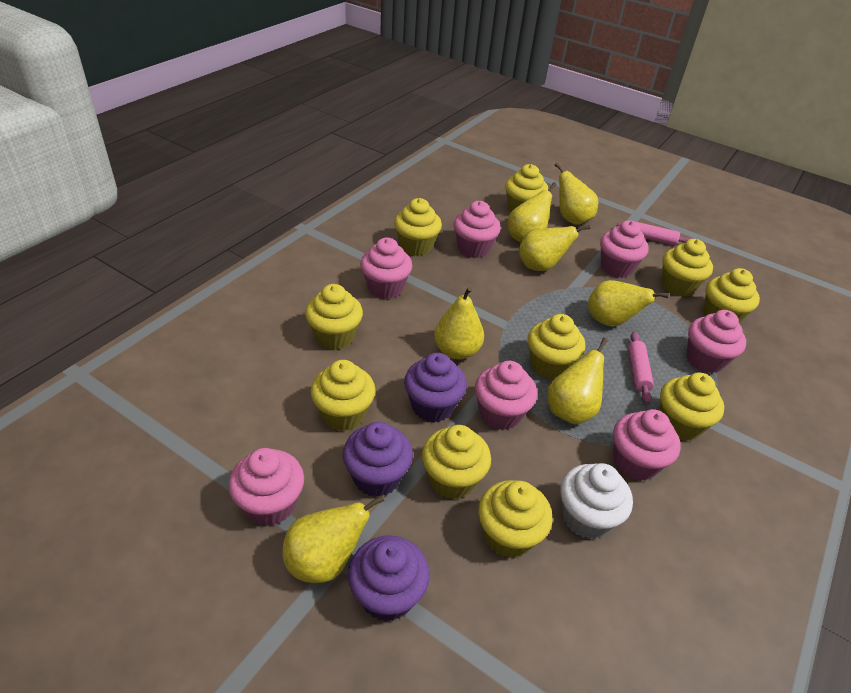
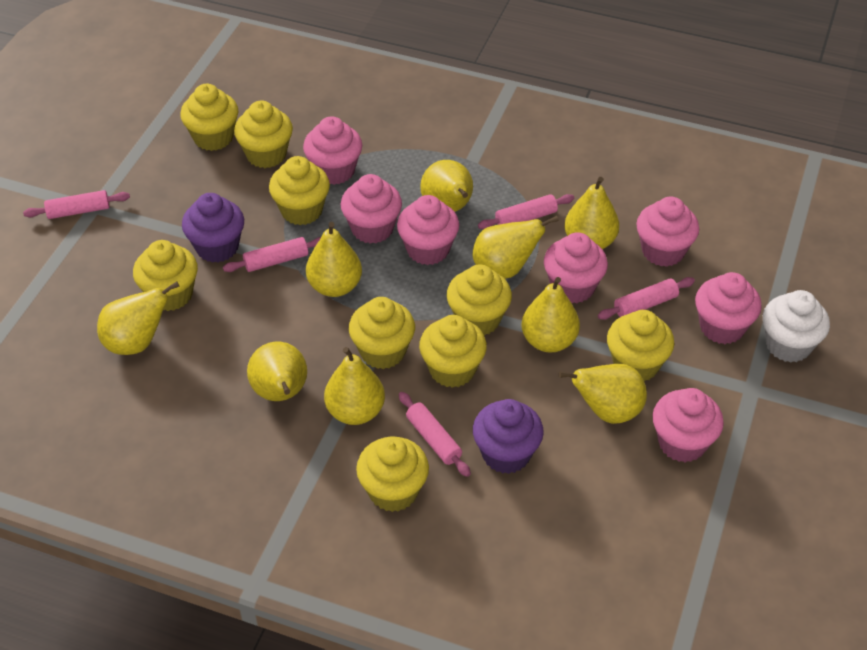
pink rolling pin: [617,222,692,245] [628,332,654,404] = 2 -> [23,190,130,219] [223,237,321,272] [399,392,471,477] [478,194,574,229] [598,277,695,320] = 5
purple cupcake: [343,422,413,497] [348,535,430,622] [404,353,467,422] = 3 -> [182,193,244,263] [473,399,544,474] = 2
yellow cupcake: [305,284,363,350] [311,360,376,431] [394,198,442,256] [422,425,491,499] [478,480,553,558] [505,164,548,212] [528,314,585,380] [660,373,724,441] [662,239,713,297] [703,268,760,323] = 10 -> [133,240,198,311] [180,84,239,151] [234,100,293,168] [269,156,330,225] [349,297,415,369] [356,436,429,512] [419,315,487,388] [447,265,512,336] [607,310,674,382] = 9
yellow pear: [282,495,384,583] [434,287,484,359] [508,182,557,243] [519,225,590,271] [548,338,608,425] [555,163,598,225] [588,280,669,327] = 7 -> [97,281,180,355] [247,342,307,401] [306,222,362,297] [324,347,385,425] [420,160,473,212] [473,216,559,279] [521,277,580,353] [559,364,647,424] [564,177,619,249] = 9

